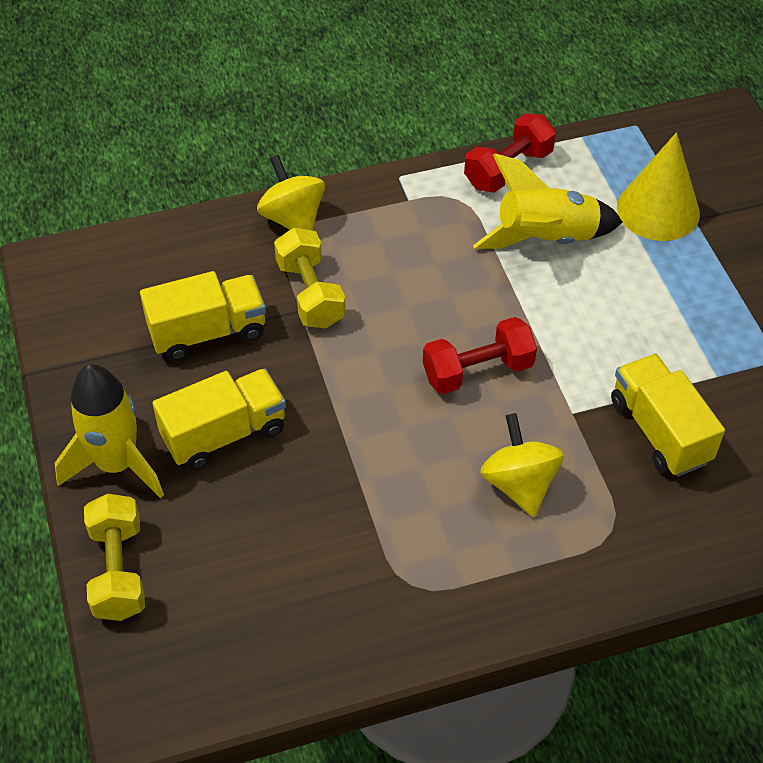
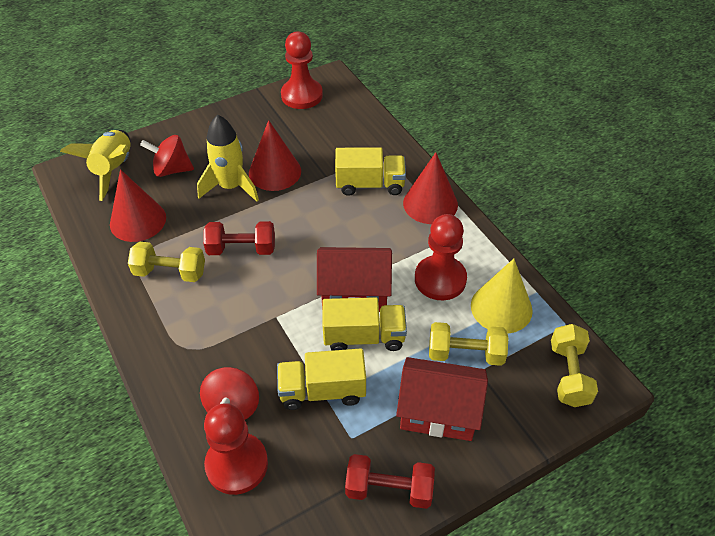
red cone: none = 0 -> [110,169,166,242] [249,120,301,191] [403,152,458,224] = 3
red house: none = 0 -> [317,247,392,312] [396,357,488,441] = 2
red pawn: none = 0 -> [204,403,268,495] [281,31,323,109] [415,214,467,300] = 3
red spinning top: none = 0 -> [140,135,194,177] [200,367,259,420] = 2
yellow dumbbell: [84,494,145,621] [274,228,346,328] = 2 -> [128,242,205,282] [429,322,508,366] [551,324,598,407] = 3
yellow spinning top: [257,155,325,231] [480,413,564,517] = 2 -> none = 0

